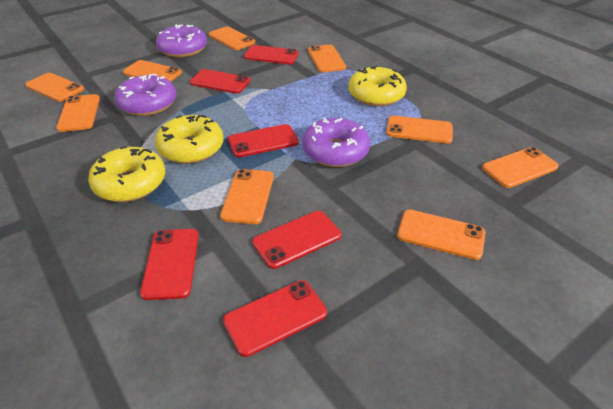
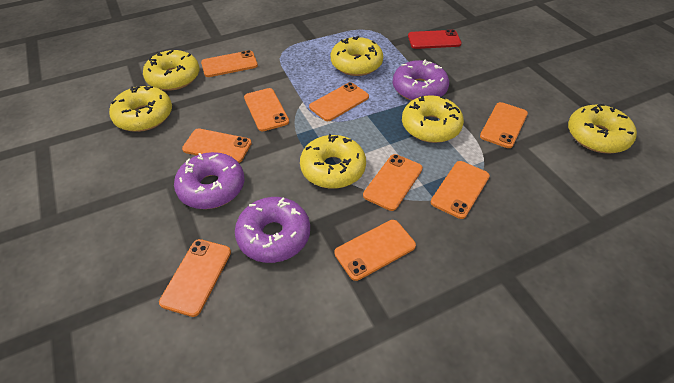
red phone: [140,229,199,300] [190,69,250,94] [223,280,327,357] [228,124,299,157] [244,45,299,64] [252,211,341,269] = 6 -> [408,30,461,49] = 1
yellow donut: [88,146,165,202] [155,115,224,164] [348,66,407,106] = 3 -> [109,86,172,132] [143,50,200,91] [300,134,366,189] [331,36,383,76] [402,95,464,143] [568,104,637,153] = 6

